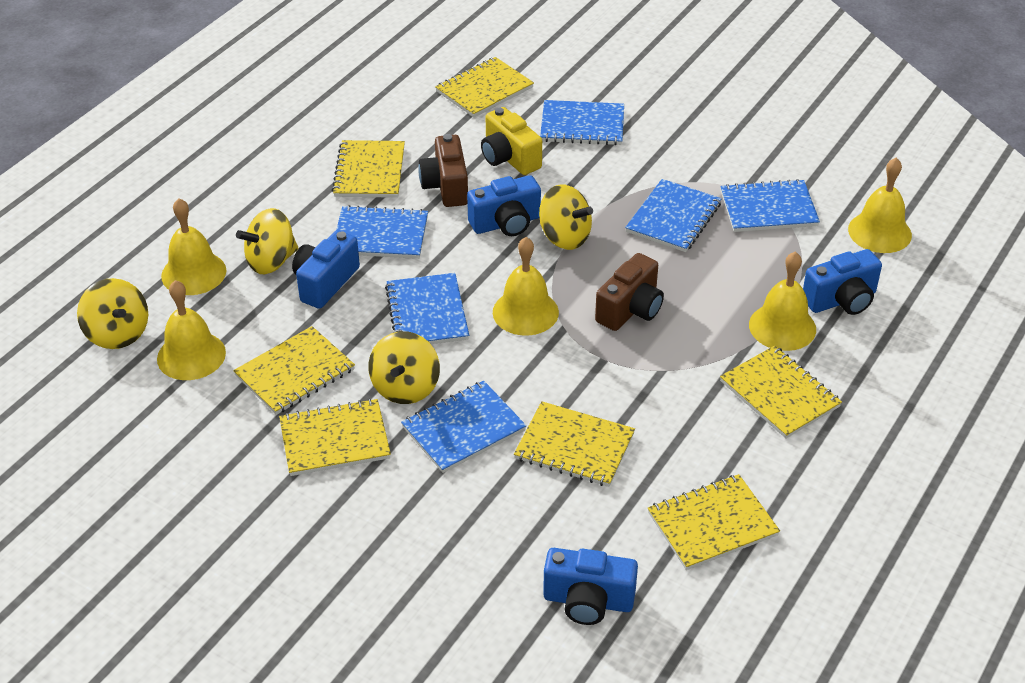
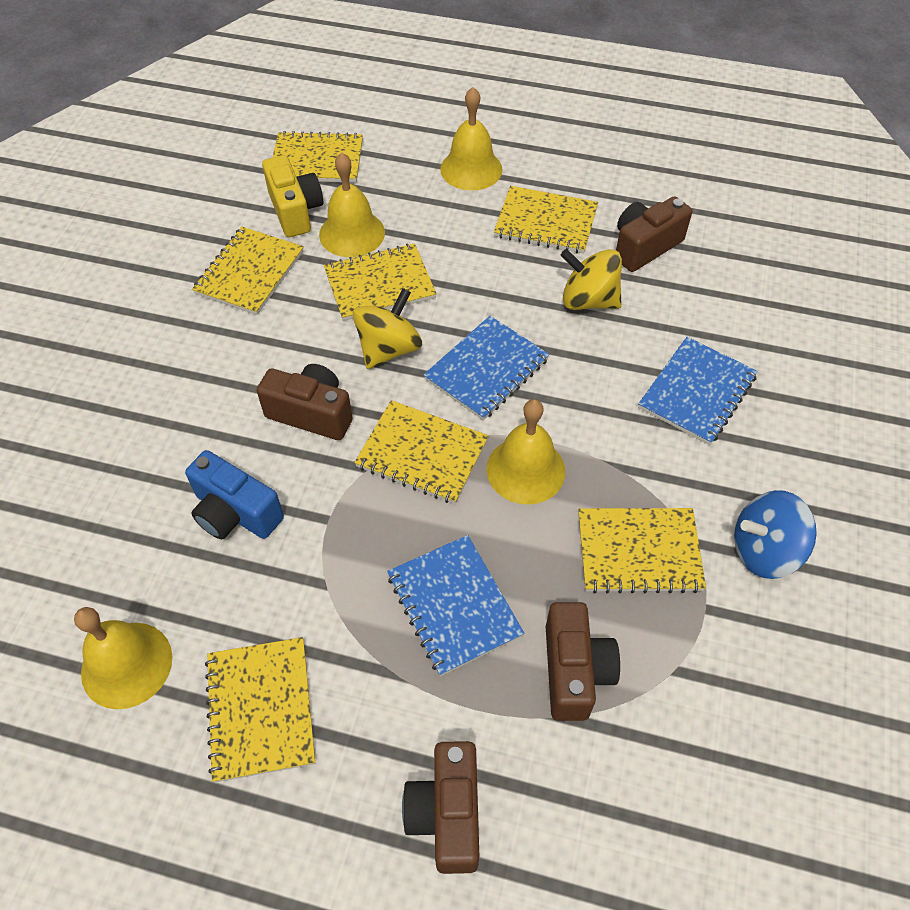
blue camera: [292,230,360,309] [467,175,541,236] [543,548,638,625] [803,249,882,315] = 4 -> [185,450,284,540] = 1
blue notebook: [336,205,428,259] [385,273,469,344] [401,381,526,473] [540,100,624,145] [625,179,722,252] [720,179,820,232] = 6 -> [387,535,524,676] [423,316,550,420] [638,337,758,445] = 3
blue spinning top: none = 0 -> [734,490,817,579] = 1
brown camera: [418,134,468,207] [595,253,664,331] = 2 -> [257,364,353,440] [402,741,479,874] [546,602,620,721] [616,196,692,272] = 4
yellow bell: [157,280,226,380] [161,198,226,295] [493,237,559,336] [749,251,816,351] [848,158,912,253] = 5 -> [74,607,172,709] [319,152,385,257] [440,87,502,191] [487,399,565,505] = 4
yellow spinning top: [77,278,148,349] [236,208,298,274] [368,331,440,404] [539,184,593,250] = 4 -> [353,288,422,369] [561,249,622,310] = 2

